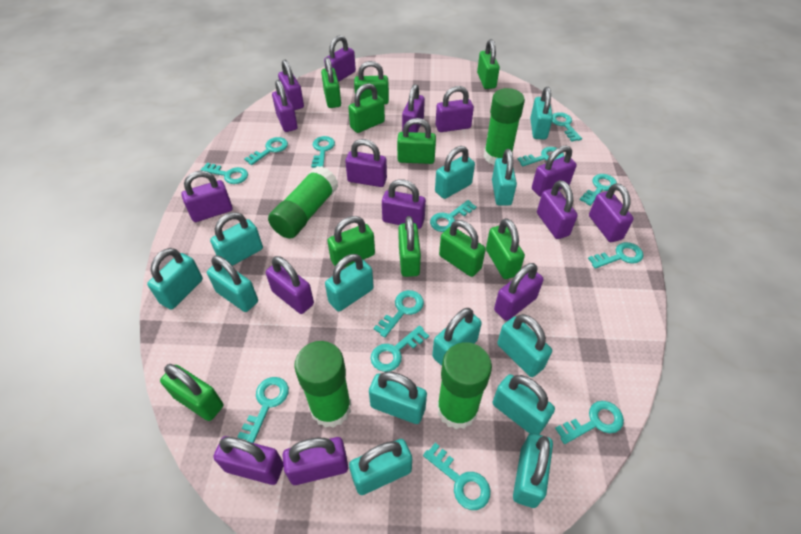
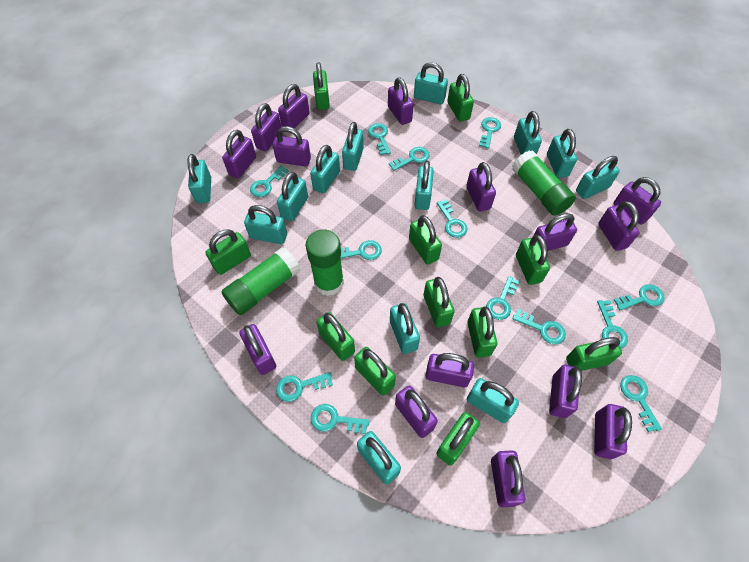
green glue stick: [268,166,338,239] [294,341,351,428] [437,342,492,429] [484,88,525,165] = 4 -> [221,247,301,315] [306,229,344,296] [512,150,576,216] = 3
green padlock: [160,364,223,421] [321,57,341,108] [327,216,375,267] [348,83,385,133] [354,61,389,104] [397,118,436,164] [399,216,421,277] [439,220,486,277] [477,39,500,89] [486,218,525,279] = 10 -> [205,229,251,275] [313,62,330,110] [317,312,355,361] [354,347,396,396] [409,215,442,265] [424,277,455,327] [436,412,480,465] [447,74,474,122] [467,306,498,358] [516,235,550,285] [566,337,622,371] = 11

